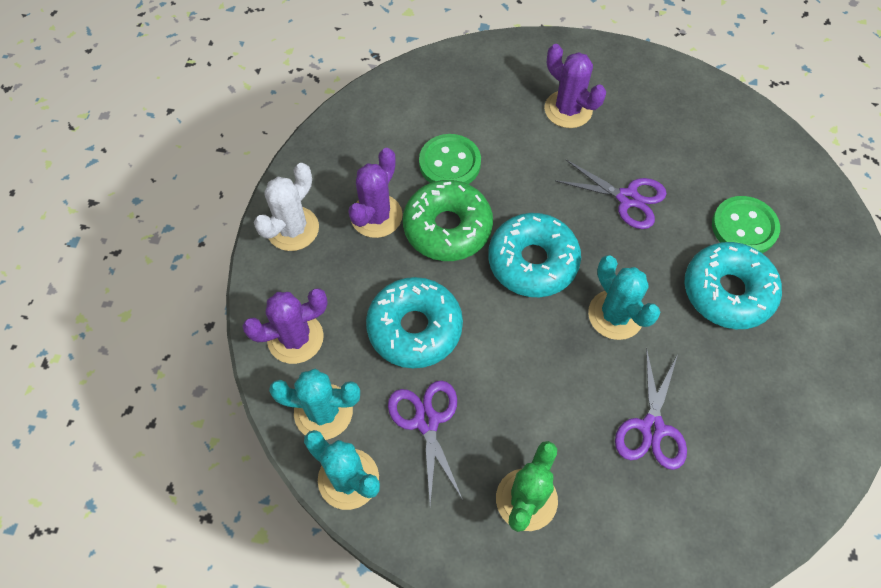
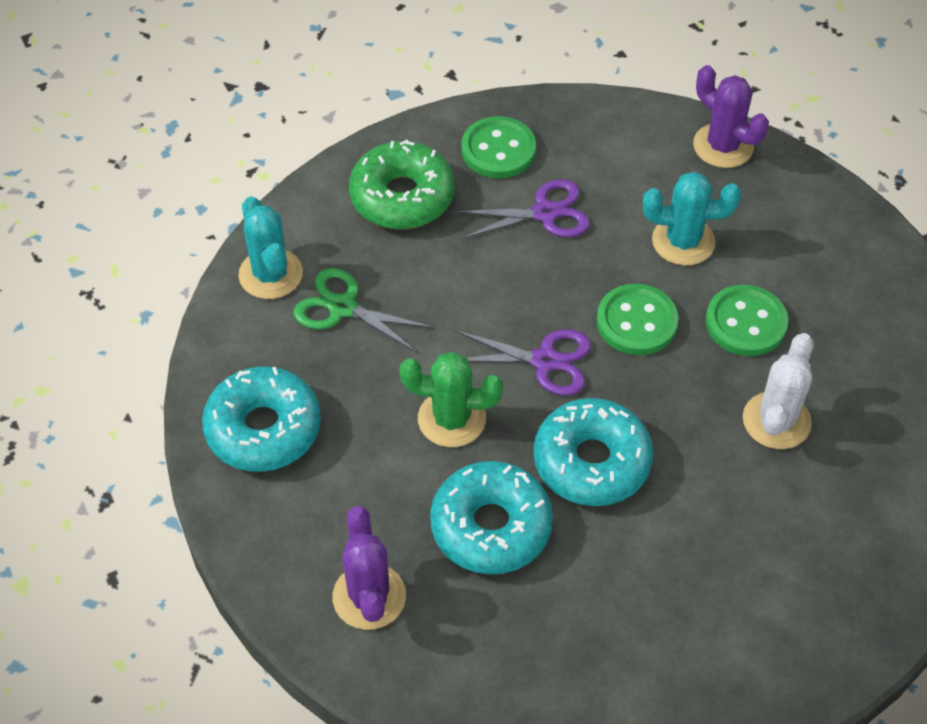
green button: [419,134,481,184] [712,196,780,253] = 2 -> [461,116,536,179] [596,284,678,355] [706,285,788,356] = 3
green scissors: none = 0 -> [293,268,434,353] = 1
purple cactus: [242,288,328,364] [348,148,403,238] [544,44,606,128] = 3 -> [332,506,406,630] [693,65,769,168] = 2
purple scissors: [388,381,463,504] [556,160,667,229] [615,347,687,470] = 3 -> [454,179,590,239] [454,329,591,396] = 2
turquoise cactus: [269,369,360,440] [304,430,380,510] [588,255,661,340] = 3 -> [238,196,303,299] [643,172,741,265] = 2

